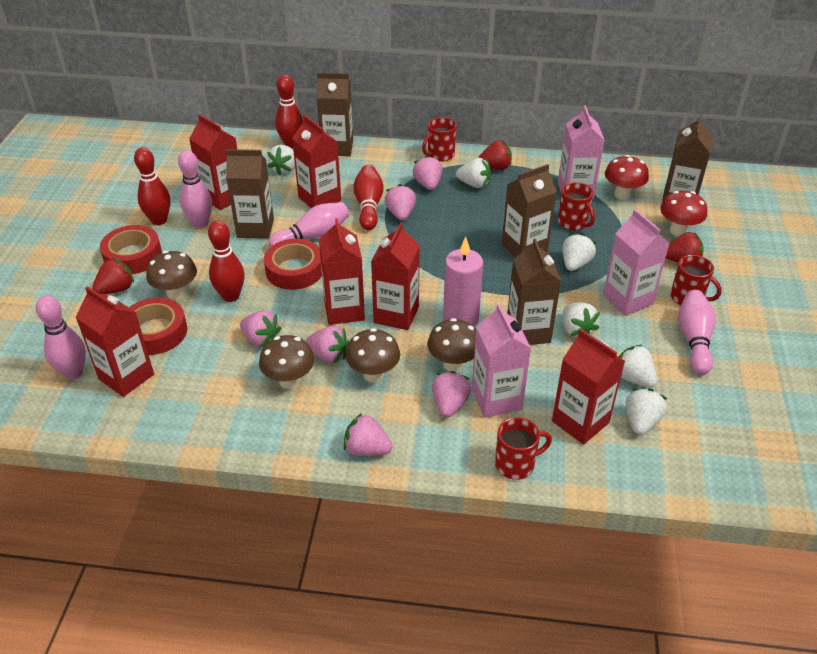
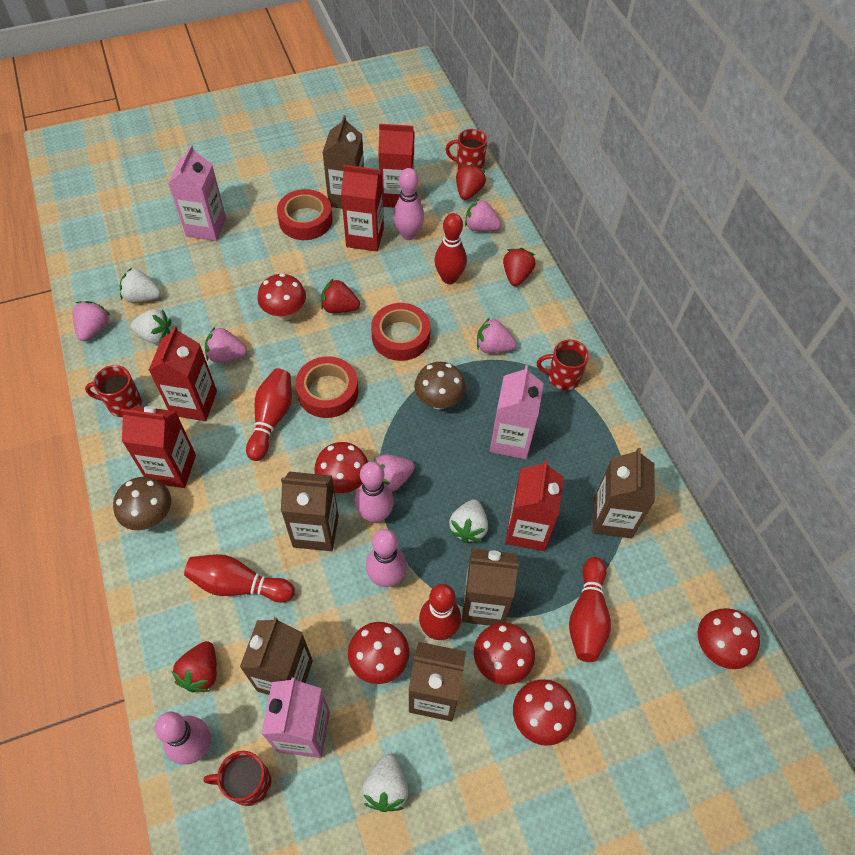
brown carton: [226,149,274,239] [317,73,353,156] [502,164,557,257] [507,238,561,345] [662,115,713,203] = 5 -> [240,617,313,695] [281,472,339,551] [322,115,364,209] [409,642,466,721] [462,548,519,626] [593,448,655,538] = 6
brown mushroom: [146,251,197,300] [259,335,314,389] [345,328,400,383] [427,318,476,372] = 4 -> [113,477,171,530] [414,362,466,409] = 2
pink candle: [443,237,483,326] = 1 -> none = 0
pink strawberry: [240,311,282,347] [306,326,349,363] [344,413,392,456] [385,184,416,221] [413,155,443,190] [432,371,471,417] = 6 -> [73,301,111,341] [205,327,247,363] [373,454,415,492] [465,198,501,231] [477,318,517,353] = 5
red bowling pin: [134,147,170,225] [208,221,245,302] [275,75,303,148] [353,165,384,230] = 4 -> [184,554,295,603] [246,369,292,461] [419,584,461,640] [434,213,467,284] [569,557,611,662] = 5
red carton: [75,286,154,397] [189,114,237,210] [292,115,341,208] [319,218,365,325] [371,223,420,330] [552,329,625,445] = 6 -> [121,406,196,488] [149,326,217,421] [341,165,384,251] [378,124,414,208] [505,460,564,551] = 5
red mushroom: [605,155,649,200] [660,191,707,236] = 2 -> [257,273,306,321] [314,442,368,493] [348,622,410,684] [474,623,535,685] [513,679,576,746] [698,608,760,669] = 6
red strawberry: [92,258,134,294] [478,140,512,170] [666,232,704,263] = 3 -> [171,641,217,693] [321,278,360,313] [456,164,486,200] [503,248,536,286] = 4
white strawberry: [267,145,295,176] [456,158,491,188] [563,233,596,271] [563,302,600,337] [619,344,657,388] [626,388,667,435] = 6 -> [120,268,161,303] [130,309,171,344] [362,754,409,812] [449,499,488,543] = 4

